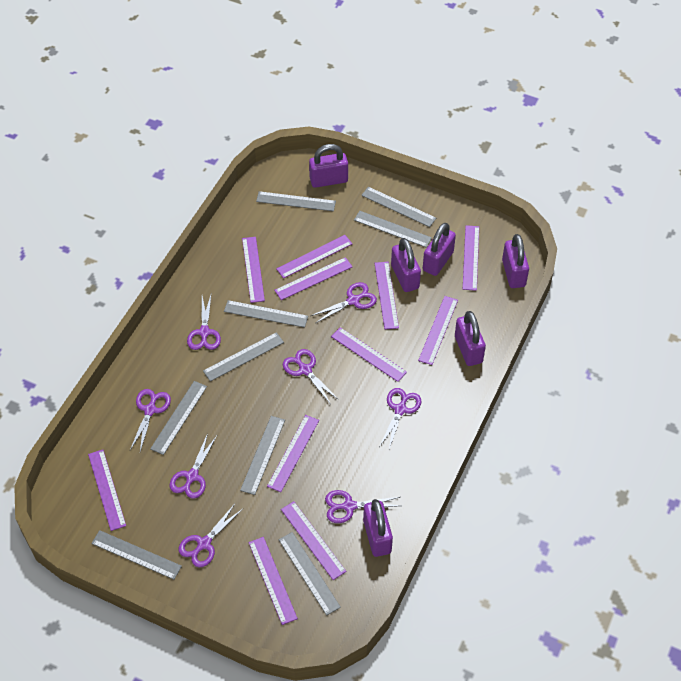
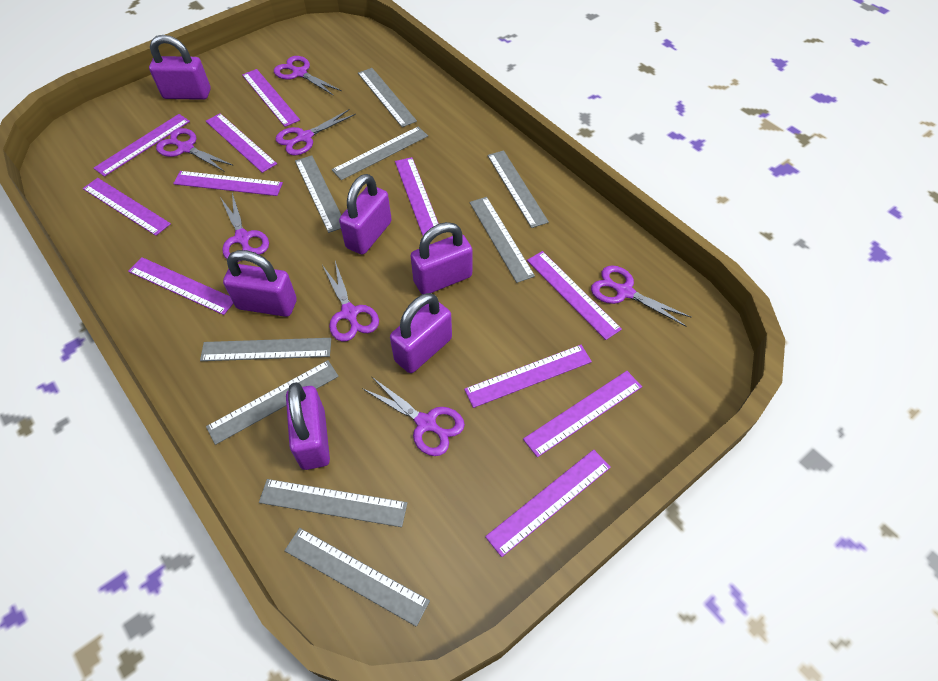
purple scissors: [130,389,171,452] [170,433,217,499] [179,504,243,567] [187,295,221,350] [283,349,339,404] [311,282,377,323] [325,490,400,523] [379,388,421,449] = 8 -> [156,128,234,172] [220,193,269,262] [274,56,342,96] [276,109,356,155] [322,261,379,341] [362,377,465,456] [591,265,692,326] = 7

